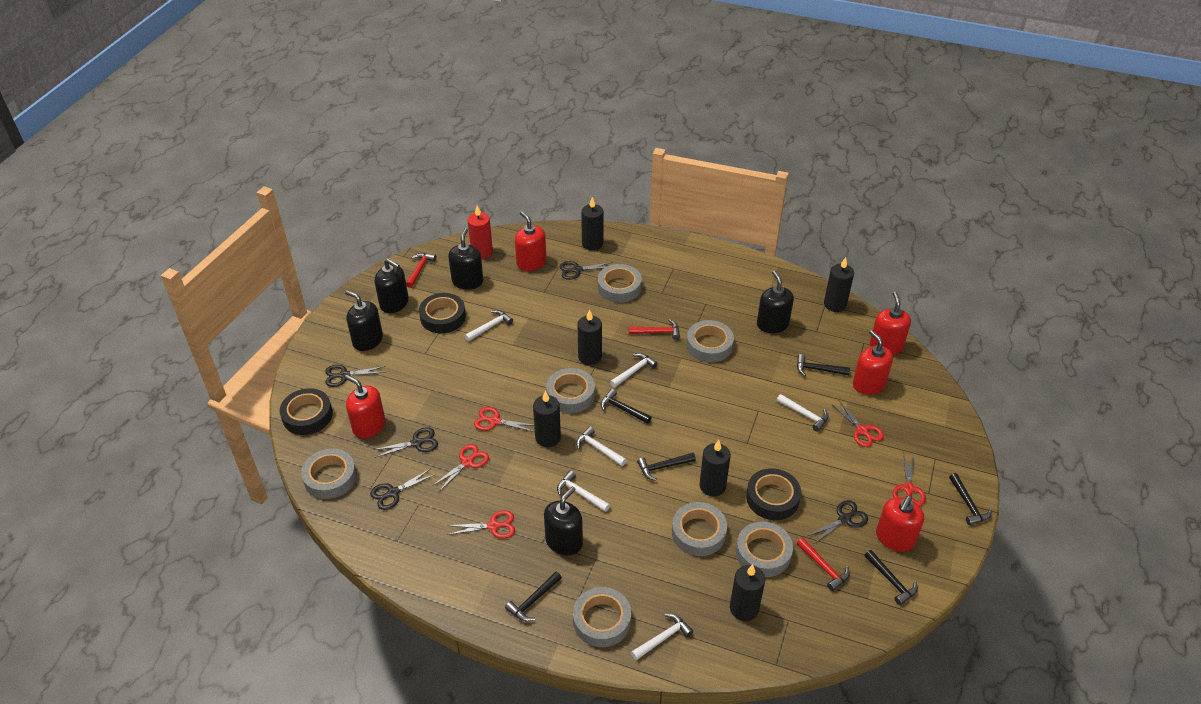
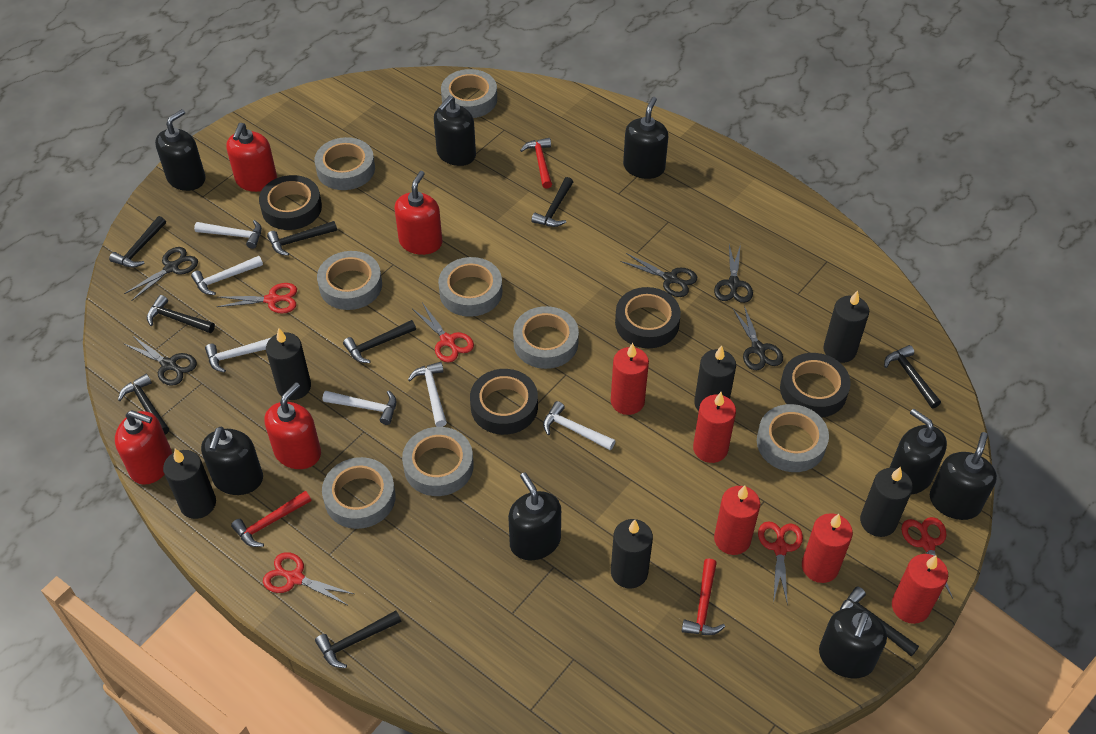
black hammer: [505,571,562,621] [601,389,652,424] [637,453,696,481] [797,354,850,376] [864,550,918,605] [949,473,992,525] = 6 -> [109,216,166,268] [118,374,169,434] [147,295,215,333] [267,221,337,256] [315,610,401,668] [343,320,416,363] [531,177,573,227] [840,586,919,656] [884,345,941,408] = 9
black soap dispenser: [345,290,383,351] [375,259,409,313] [448,228,483,290] [544,487,583,555] [757,270,794,333] = 5 -> [155,109,206,191] [201,427,263,495] [434,96,476,166] [508,472,561,560] [623,97,669,179] [819,608,887,679] [890,409,947,495] [930,432,997,520] = 8
black tape: [280,388,333,435] [419,293,466,333] [746,468,801,520] = 3 -> [259,175,322,230] [470,369,538,435] [615,287,681,348] [780,353,851,418] = 4
grey tape: [301,448,357,499] [546,368,595,413] [573,587,631,647] [598,264,642,303] [672,502,727,556] [686,320,734,362] [736,522,793,577] = 7 -> [315,137,375,190] [317,251,382,310] [322,457,396,529] [402,427,474,496] [438,257,502,317] [441,69,497,118] [513,306,579,369] [757,404,829,472] = 8
red candle: [467,205,493,259] = 1 -> [611,343,649,415] [693,392,736,463] [714,485,760,555] [802,513,853,583] [892,554,948,624] = 5
red soap dispenser: [345,375,385,438] [515,211,546,271] [853,330,893,395] [870,291,911,355] [876,496,924,552] = 5 -> [115,410,172,485] [226,123,277,192] [264,382,321,469] [395,171,443,255] = 4

